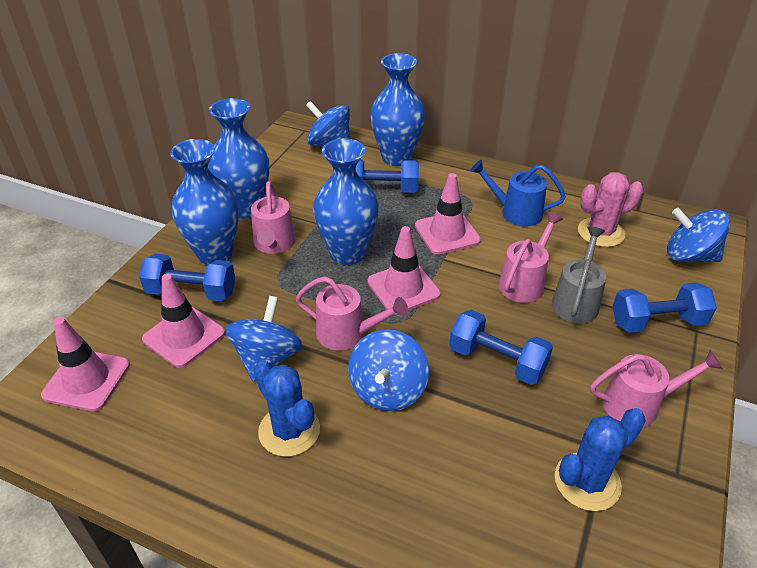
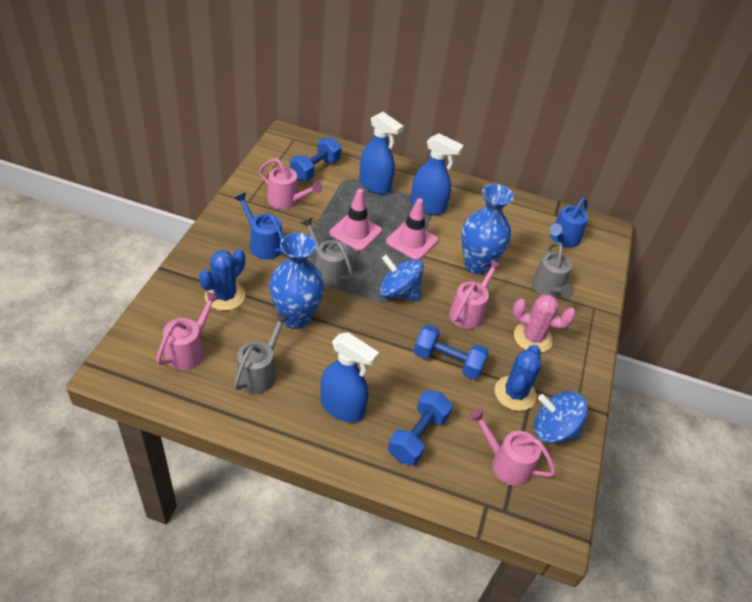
blue dumbbell: [139,254,235,301] [356,159,419,193] [449,310,553,385] [612,282,717,333] = 4 -> [290,137,342,181] [388,390,453,466] [413,324,489,380] = 3
blue spinning top: [225,296,303,382] [306,101,350,146] [348,329,429,411] [667,208,730,262] = 4 -> [379,255,424,301] [534,391,588,443] = 2
blue spray bottle: none = 0 -> [320,332,379,422] [359,112,404,194] [411,133,464,215] = 3
blue vase: [170,139,239,265] [208,98,269,219] [313,138,379,265] [370,53,425,166] = 4 -> [269,233,324,329] [461,184,514,274] = 2
blue watering can: [470,160,566,226] = 1 -> [235,192,283,260] [549,198,588,248] = 2
grey watering can: [552,226,606,323] = 1 -> [234,313,290,394] [301,218,353,287] [532,242,574,298] = 3
pink traffic cone: [41,317,130,412] [142,274,225,368] [367,226,441,314] [415,173,481,255] = 4 -> [329,189,382,251] [386,198,438,260] = 2

